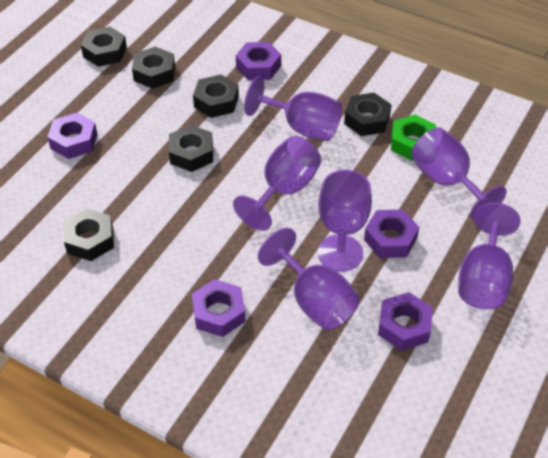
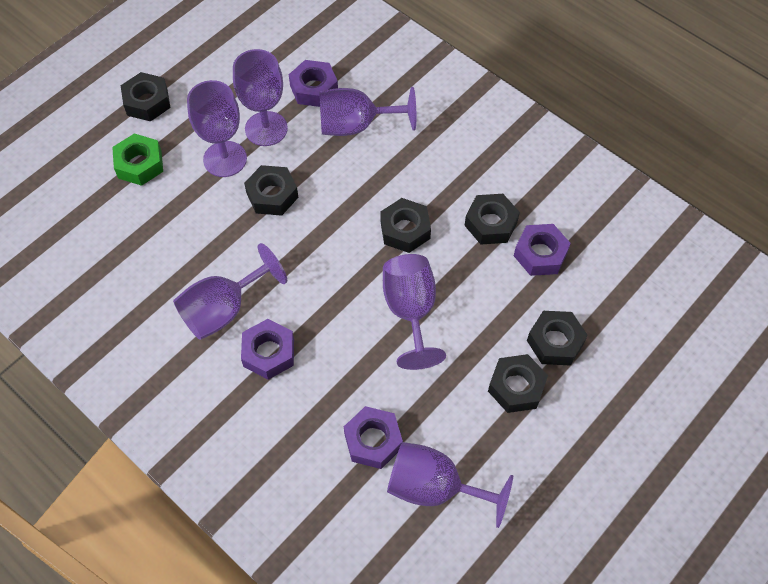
purple nut: [47,113,97,159] [192,279,246,337] [236,42,281,80] [364,210,419,258] [378,292,433,351] = 5 -> [241,319,294,380] [289,60,338,107] [344,406,403,469] [514,224,571,276] = 4

